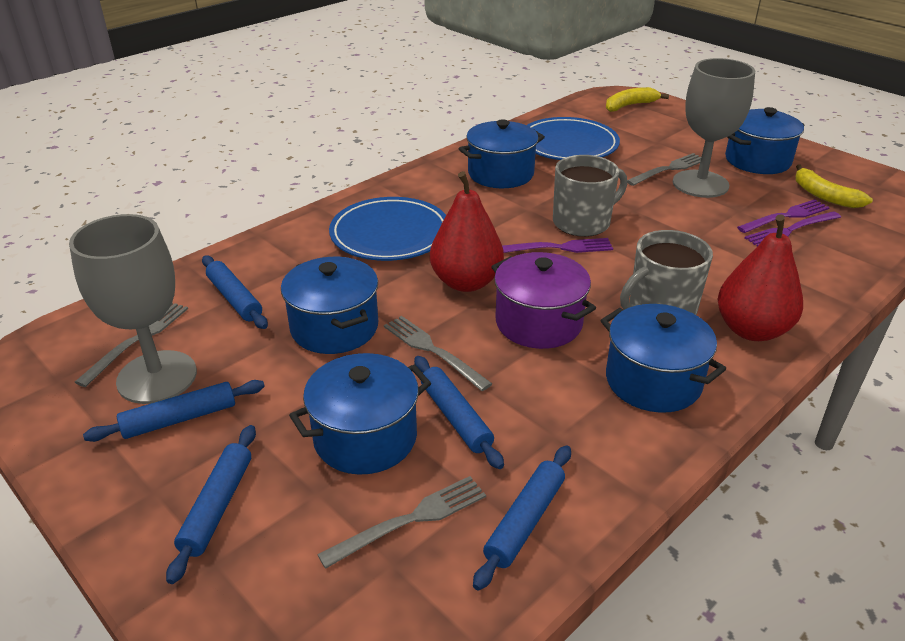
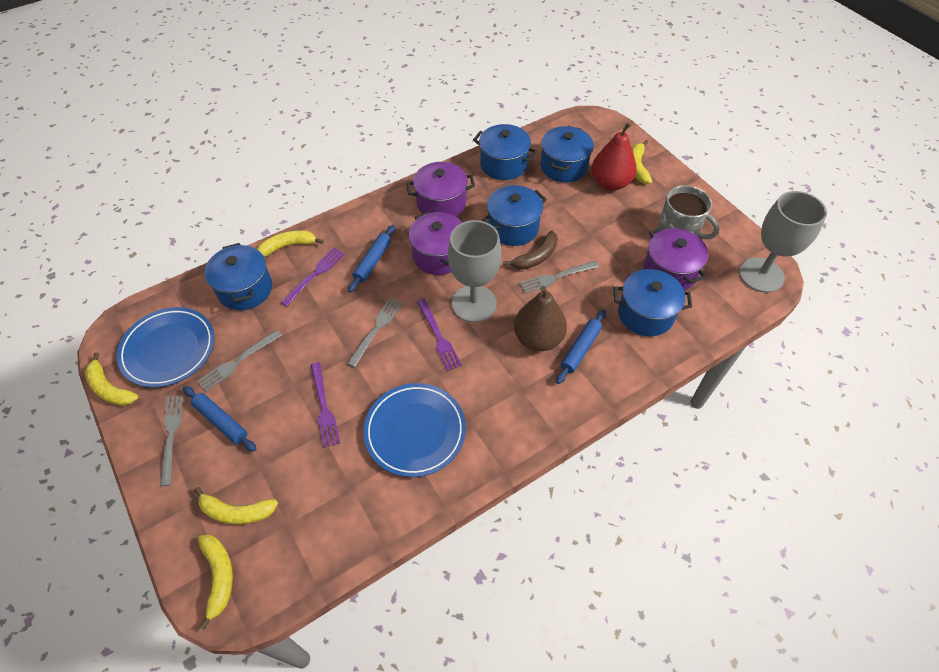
blue rolling pin: [83,380,265,442] [166,425,256,584] [202,255,268,329] [414,356,504,469] [473,445,571,591] = 5 -> [183,386,256,452] [348,225,395,292] [556,309,606,384] = 3
brown banana: none = 0 -> [503,231,558,269] = 1
brown pear: none = 0 -> [514,286,567,351] = 1
grey mug: [553,155,627,237] [620,230,713,315] = 2 -> [658,185,720,239] = 1
purple pot: [491,252,596,349] = 1 -> [406,162,475,217] [409,211,463,275] [643,227,709,291] = 3
red pear: [430,171,504,292] [718,214,803,341] = 2 -> [591,122,637,191] = 1
yellow banana: [606,87,669,112] [795,164,873,208] = 2 -> [85,353,138,406] [194,487,278,525] [198,535,233,630] [257,230,324,257] [632,140,652,184] = 5

